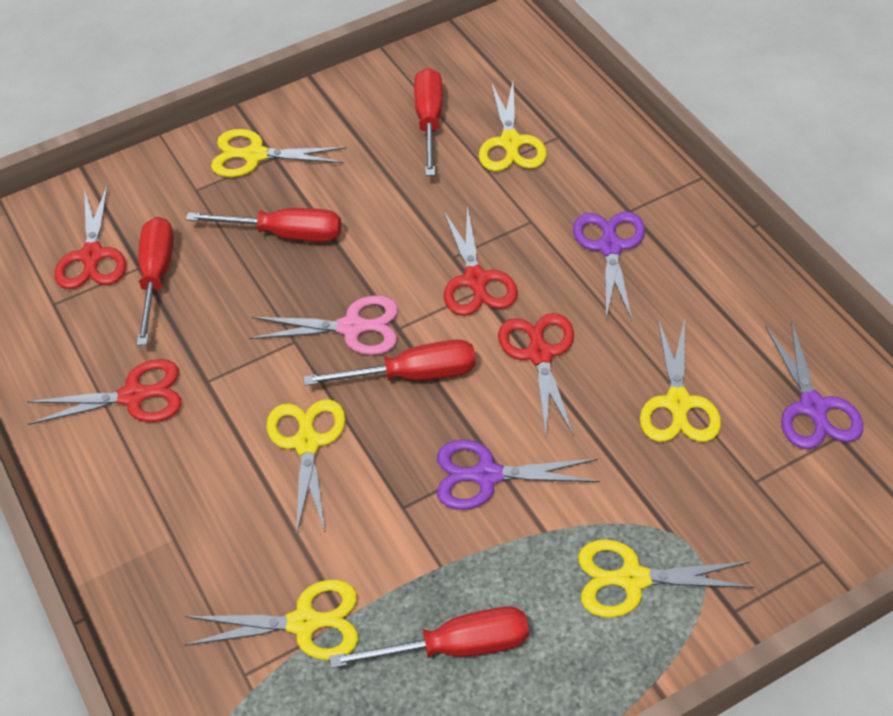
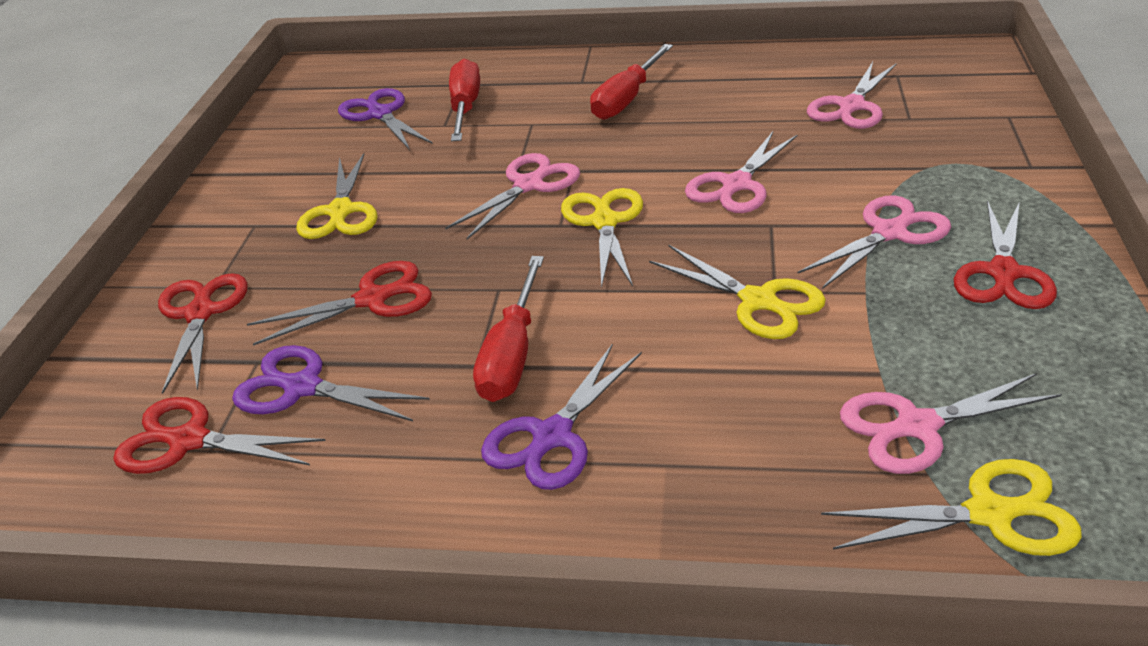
pink scissors: [249,295,398,355] = 1 -> [445,153,580,239] [685,132,797,213] [797,195,951,289] [807,62,897,129] [840,373,1062,474] = 5
red screwdriver: [137,217,174,346] [186,208,342,242] [303,340,476,386] [329,607,529,668] [414,68,443,176] = 5 -> [449,59,480,141] [473,256,544,402] [590,44,673,120] = 3
yellow scissors: [184,580,358,660] [211,129,346,177] [266,399,346,536] [479,82,547,171] [578,539,754,618] [640,318,721,442] = 6 -> [296,153,378,239] [561,188,643,288] [649,245,826,339] [821,459,1082,556] = 4

